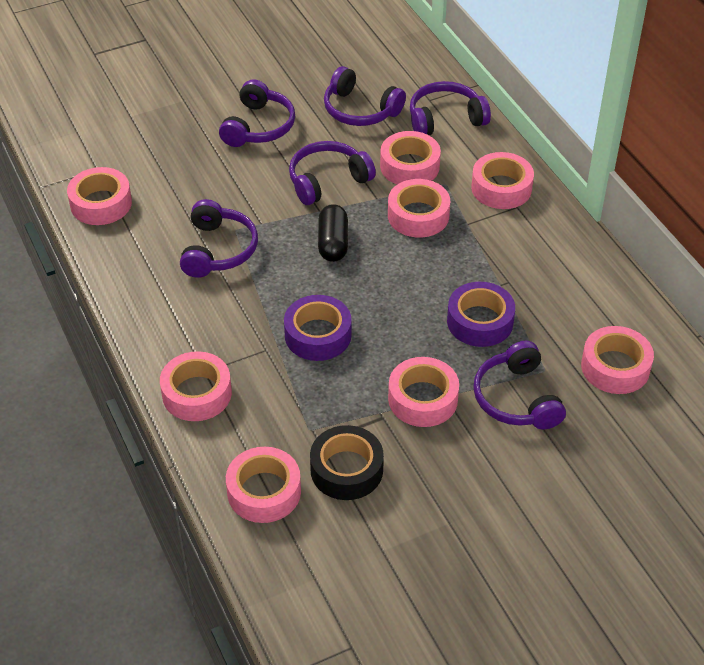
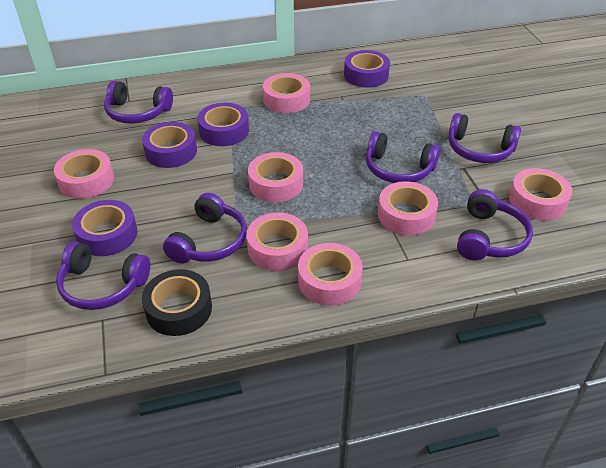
black capsule: [318,204,348,262] = 1 -> none = 0
pink tape: [67,167,132,225] [160,351,232,421] [226,447,301,523] [380,131,441,184] [388,179,450,238] [388,357,459,427] [471,152,534,209] [581,326,654,394] = 8 -> [54,149,114,199] [246,213,308,271] [248,152,303,202] [263,73,310,113] [298,243,363,306] [378,181,438,235] [509,168,572,221] = 7
purple tape: [284,295,352,361] [447,282,515,347] = 2 -> [72,200,137,256] [142,122,197,168] [197,103,249,146] [344,50,390,88] = 4

